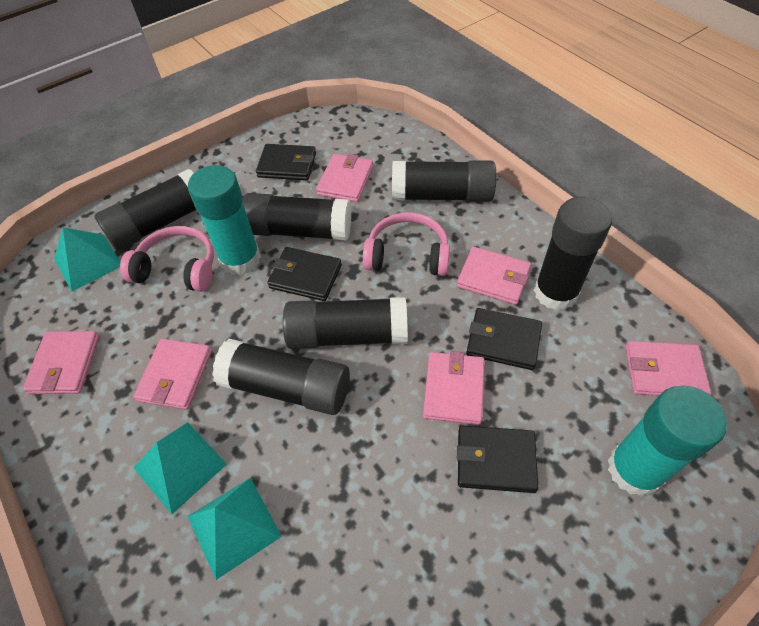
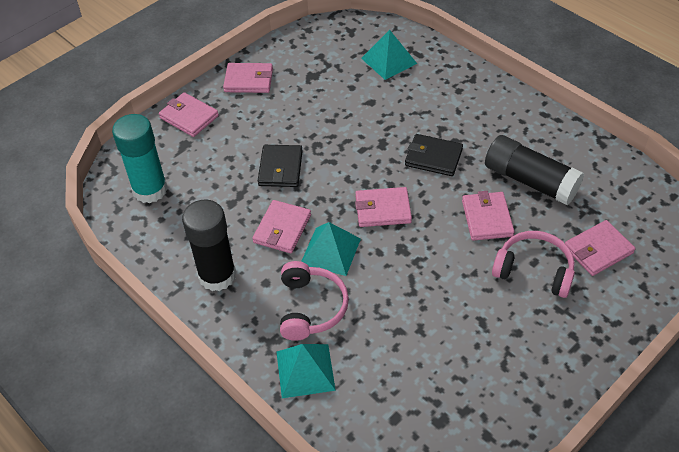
black glue stick: [94,169,196,251] [212,339,350,415] [242,193,351,241] [283,297,408,349] [392,160,496,202] [534,197,612,311] = 6 -> [182,200,236,291] [485,135,584,205] = 2
black wallet: [256,144,316,180] [267,247,342,301] [457,426,539,493] [466,308,542,370] = 4 -> [258,145,303,187] [405,134,463,176] = 2
turquoise glue stick: [188,165,261,275] [608,385,727,497] = 2 -> [112,114,168,203] = 1

